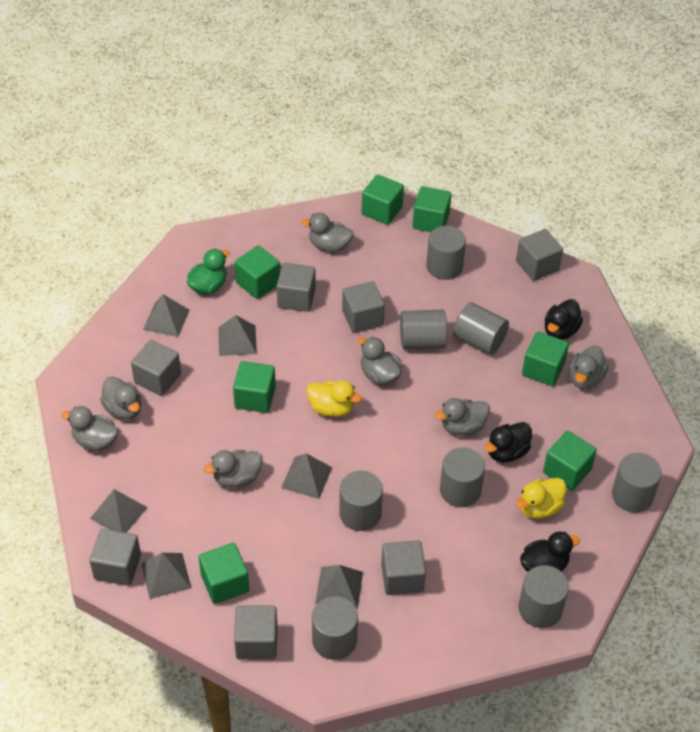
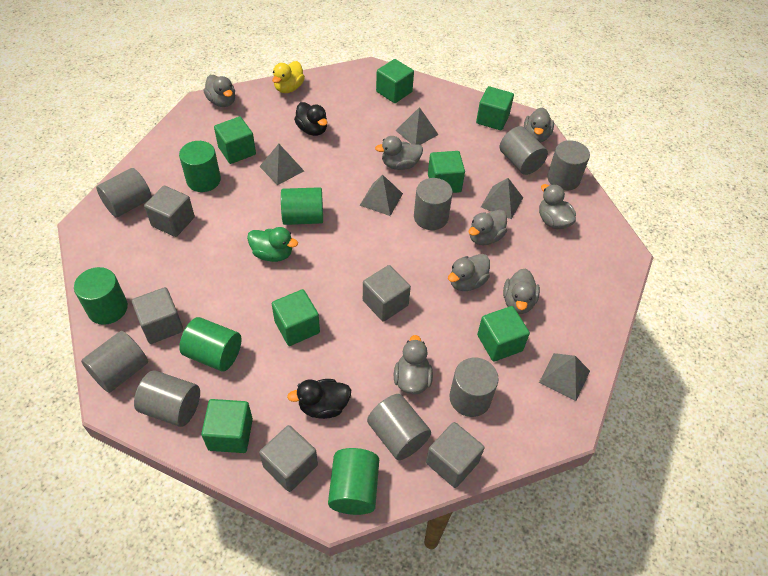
black duck: [485,422,532,462] [520,531,580,572] [545,299,583,340] = 3 -> [287,379,351,419] [294,102,327,136] = 2
green cylinder: none = 0 -> [74,267,128,325] [179,141,221,192] [179,317,242,371] [281,187,323,225] [328,448,379,515] = 5
grey cube: [89,529,141,586] [131,340,181,396] [234,606,278,659] [276,263,316,312] [342,281,385,333] [381,540,426,595] [516,229,563,281] = 7 -> [132,287,184,344] [144,186,195,237] [259,425,318,492] [363,265,411,322] [426,422,485,488] = 5
grey duck: [61,406,119,451] [100,377,141,420] [204,450,263,488] [301,213,354,252] [358,337,402,385] [435,398,490,435] [569,346,608,389] = 7 -> [203,75,235,107] [375,136,423,170] [394,335,433,394] [448,254,490,291] [469,210,507,245] [503,268,540,314] [524,107,554,143] [539,184,576,229] = 8
grey pyramid: [90,489,148,533] [141,553,191,599] [143,294,190,337] [218,315,257,356] [281,453,332,499] [315,565,363,609] = 6 -> [259,144,304,185] [359,175,403,216] [396,107,439,145] [481,178,523,219] [539,353,590,401] = 5
yellow duck: [306,380,362,417] [516,478,566,519] = 2 -> [272,61,305,93] = 1

